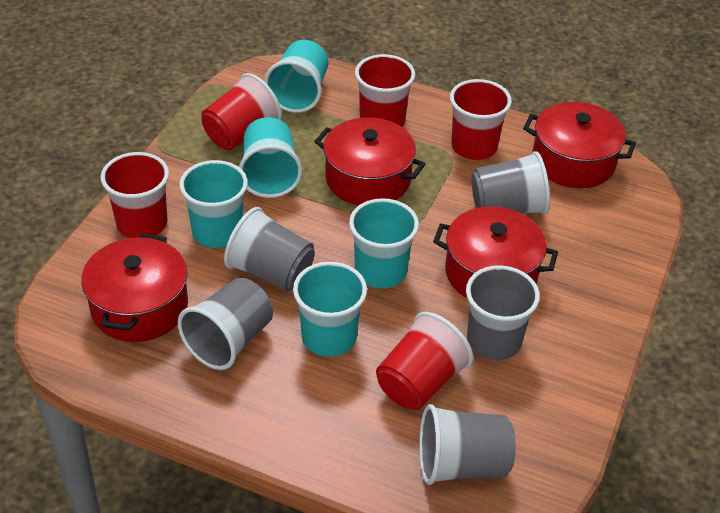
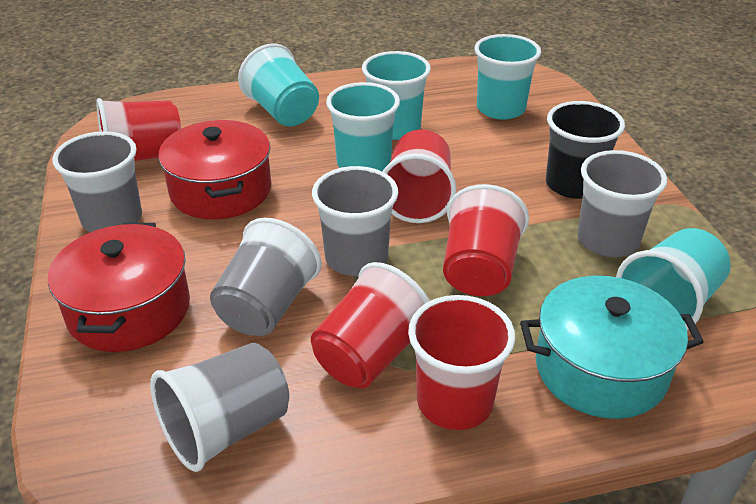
black cup: none = 0 -> [546,101,625,199] = 1
red pot: [81,234,188,342] [314,118,425,206] [433,207,558,298] [523,102,636,188] = 4 -> [48,222,190,352] [158,120,271,219] = 2
turquoise pot: none = 0 -> [520,276,703,419] = 1

